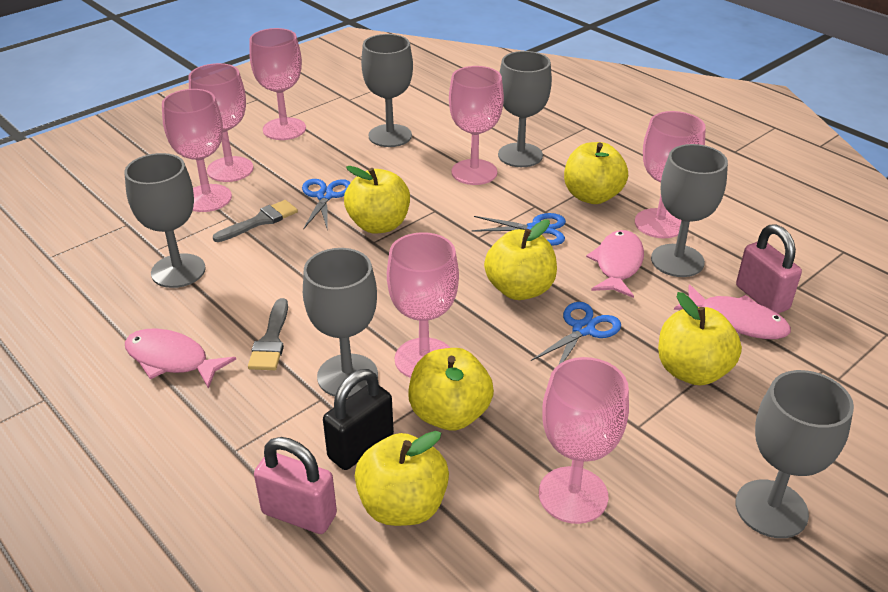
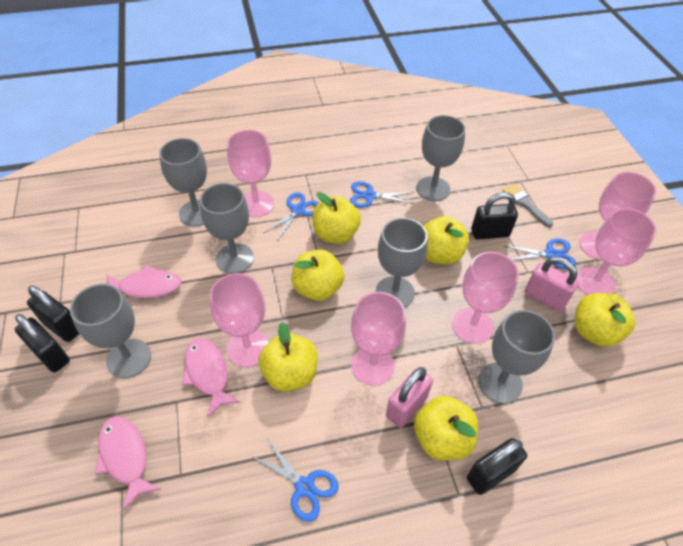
black padlock: [323,369,394,470] = 1 -> [15,314,70,373] [27,286,79,342] [467,438,527,495] [471,192,518,240] = 4
blue scissors: [302,179,350,231] [472,213,566,246] [531,302,621,364] = 3 -> [251,439,339,522] [263,192,320,242] [350,181,414,208] [503,239,576,269] = 4
grey brush: [213,200,298,242] [248,298,288,370] = 2 -> [502,184,553,227] = 1
pink goblet: [162,89,232,212] [188,63,254,182] [249,28,306,140] [387,232,459,378] [449,66,504,185] [539,357,629,524] [635,111,706,238] = 7 -> [210,273,269,367] [227,130,274,217] [351,292,406,385] [452,252,519,344] [576,208,656,295] [579,172,656,260] = 6

